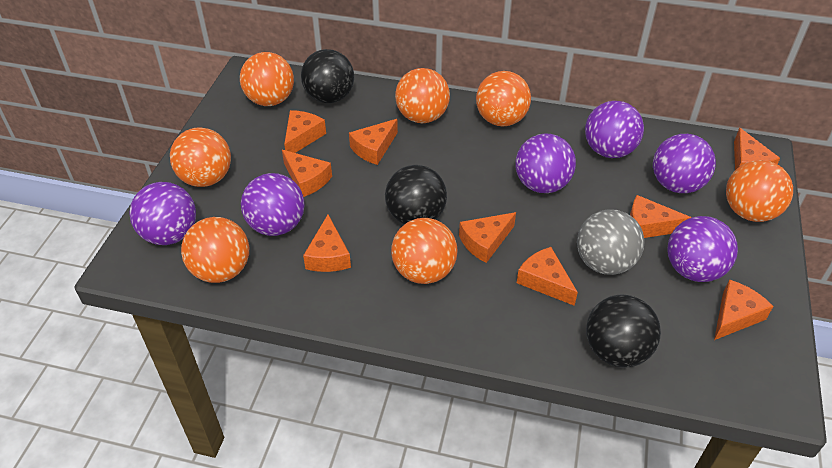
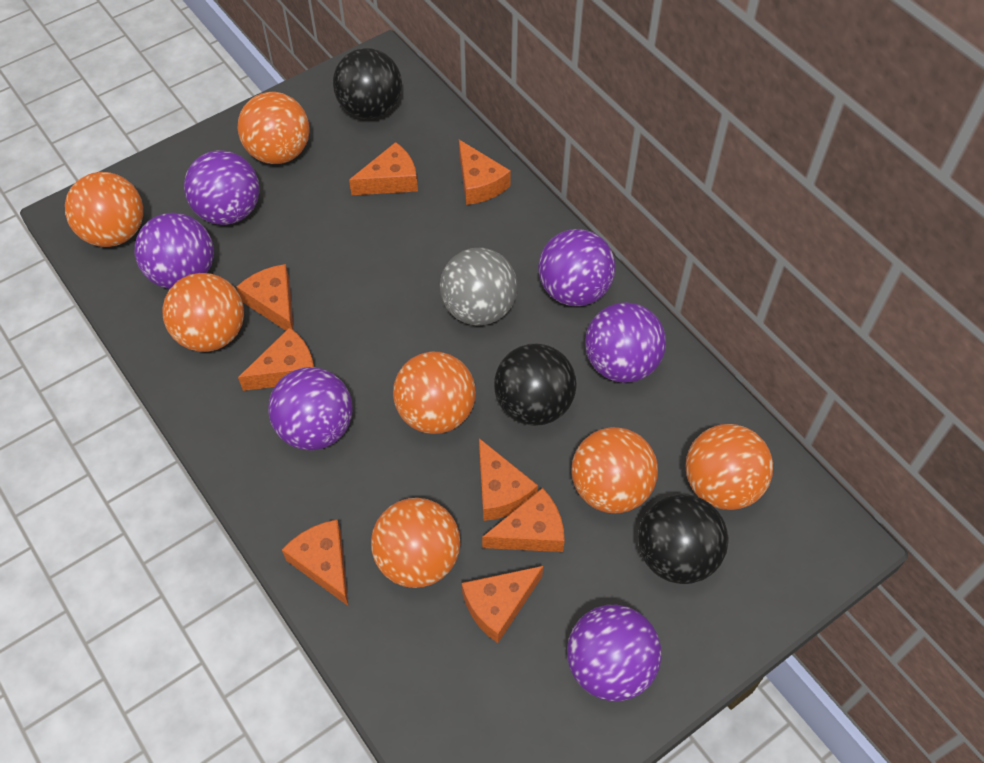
orange cheese: [282,150,332,197] [284,110,326,153] [303,215,351,272] [349,119,398,165] [459,212,516,263] [517,247,578,306] [630,195,692,238] [714,279,773,340] [734,128,780,170] = 9 -> [236,264,294,331] [238,327,314,391] [282,520,348,606] [349,142,418,195] [459,140,511,205] [462,566,543,643] [479,438,538,521] [482,488,565,552] = 8

